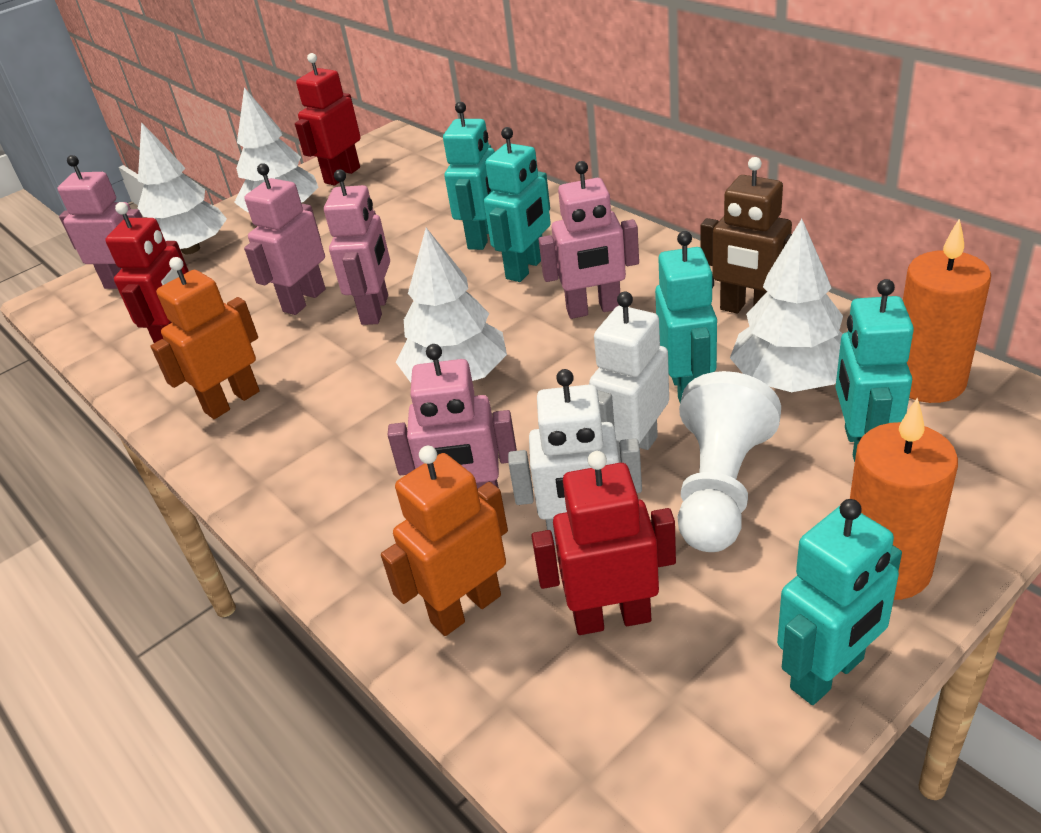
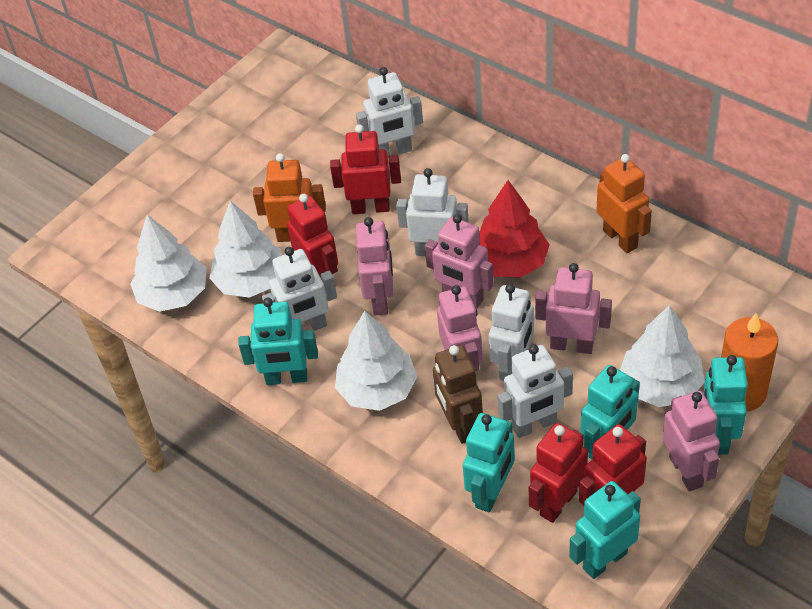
orange candle: [850,397,958,600] [903,218,991,403] = 2 -> [721,313,778,412] = 1
red robot: [105,202,189,343] [295,53,361,185] [531,451,676,635] = 3 -> [287,194,338,278] [330,124,401,214] [529,423,588,523] [579,424,647,506] = 4
red tree: none = 0 -> [479,180,550,278] = 1
white pawn: [677,371,781,552] = 1 -> none = 0
white robot: [508,369,642,545] [589,292,669,463] = 2 -> [262,247,337,331] [356,67,423,157] [396,168,469,256] [489,284,534,381] [498,344,573,438] = 5

